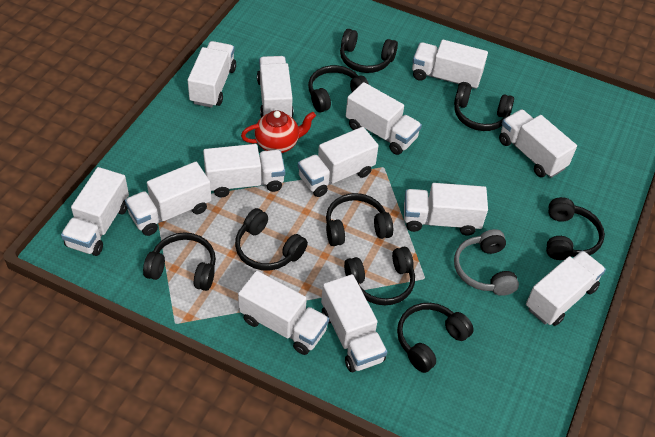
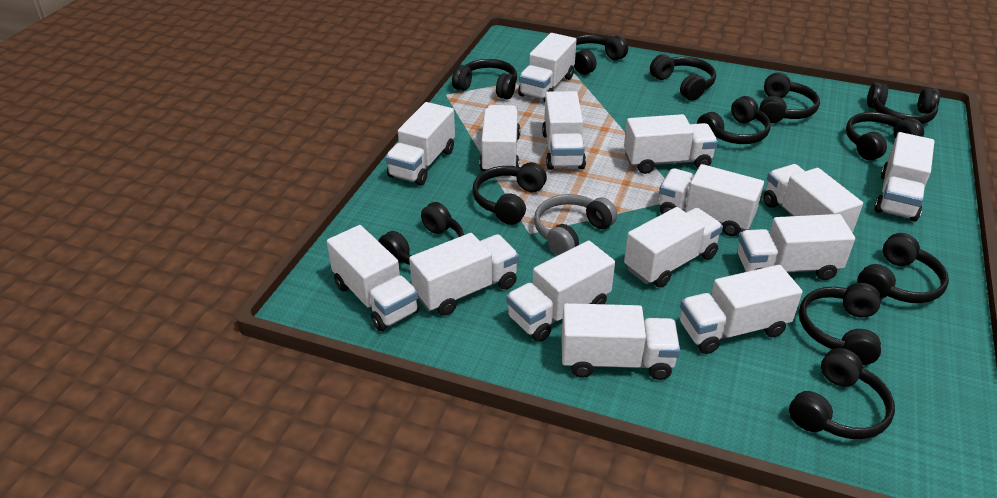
black headphones: [143,232,216,291] [235,208,308,271] [308,65,369,112] [326,193,393,246] [340,29,398,73] [344,247,415,305] [397,303,474,373] [454,84,514,131] [546,197,605,260] = 9 -> [378,202,464,265] [452,59,517,100] [472,162,547,225] [574,35,628,75] [650,54,716,101] [697,96,771,144] [759,73,820,123] [789,348,895,439] [799,283,881,365] [846,112,924,161] [857,233,949,303] [867,82,940,124] = 12
red teapot: [241,110,316,153] = 1 -> none = 0
white truck: [61,167,129,256] [125,162,212,236] [188,41,236,108] [203,144,285,197] [238,271,329,355] [257,56,294,117] [298,127,379,197] [321,274,387,372] [346,82,422,155] [404,183,488,236] [412,40,488,89] [499,109,577,178] [526,251,606,326] = 13 -> [327,225,420,331] [385,102,455,185] [409,233,519,316] [479,105,520,171] [506,240,615,342] [518,33,576,102] [542,91,586,170] [561,303,680,380] [624,114,718,174] [624,207,723,288] [659,164,764,236] [680,265,803,354] [737,214,855,280] [763,164,863,232] [874,132,934,222] = 15

